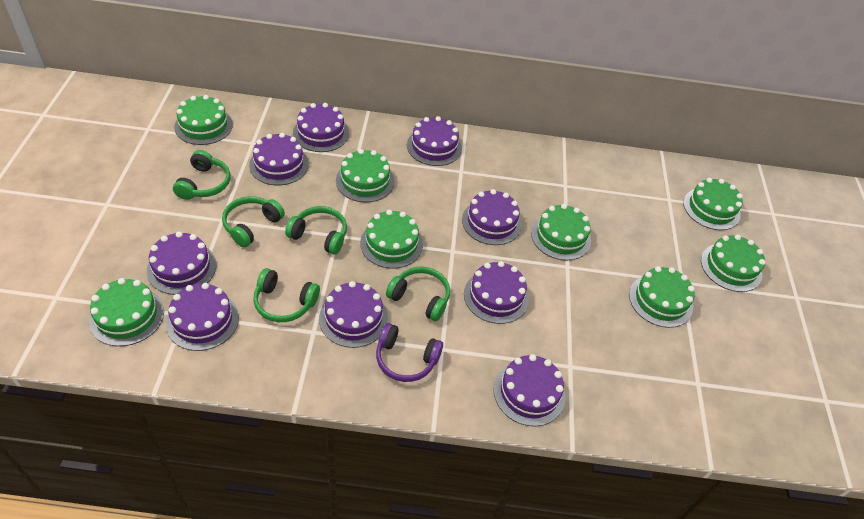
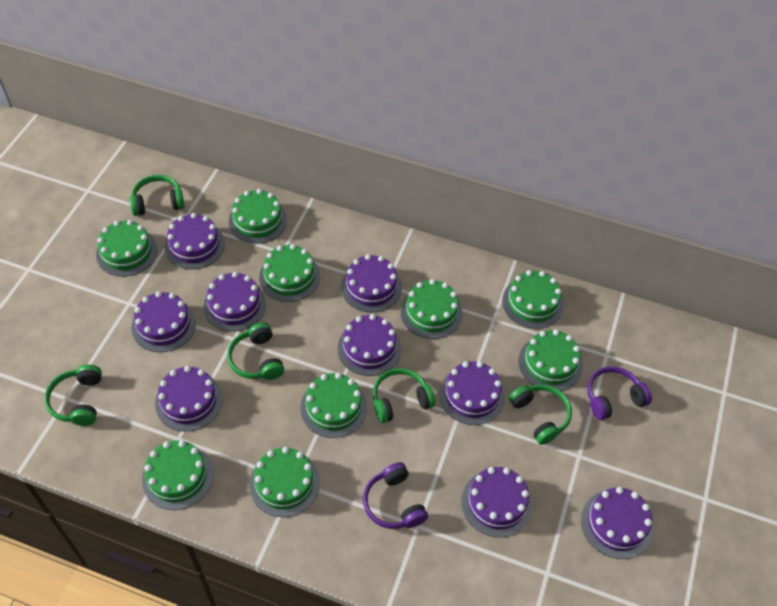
green cake: [89,278,164,346] [174,95,233,145] [336,149,395,202] [360,210,423,269] [531,204,591,261] [629,266,695,328] [683,178,743,230] [701,235,766,292] = 8 -> [96,220,157,277] [142,440,213,510] [229,189,287,244] [249,447,320,517] [259,244,320,302] [300,373,367,438] [401,279,463,339] [502,270,564,329] [518,329,583,391] = 9
purple headphones: [376,323,443,382] = 1 -> [363,462,428,529] [587,366,652,420] = 2

